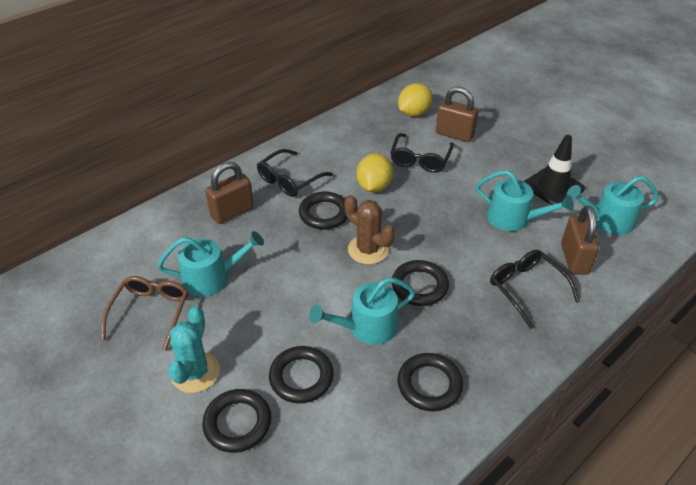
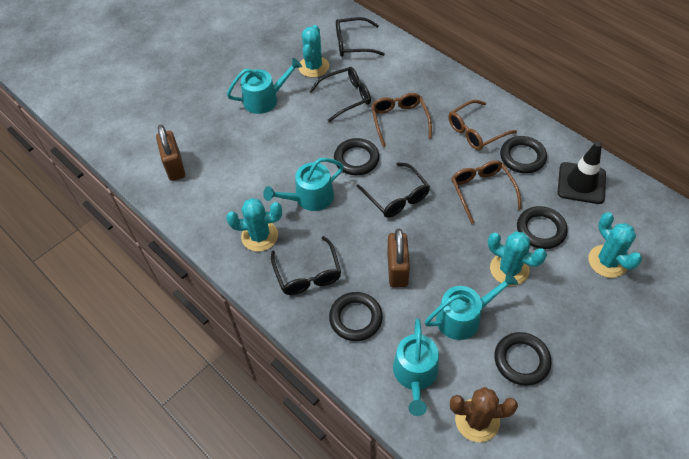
black glasses: [257,149,333,197] [390,133,454,173] [490,250,580,329] = 3 -> [271,236,341,295] [310,67,371,122] [336,17,385,57] [356,163,430,218] = 4
brown glasses: [101,276,189,351] = 1 -> [371,93,432,147] [448,100,517,150] [451,160,522,224] = 3
brown padlock: [205,162,254,224] [436,87,478,142] [561,205,599,275] = 3 -> [156,125,185,181] [387,229,410,288] = 2
turquoise cactus: [168,306,220,393] = 1 -> [226,198,282,252] [299,25,329,78] [488,232,547,286] [589,212,642,278] = 4
yellow lemon: [357,153,393,192] [398,83,432,117] = 2 -> none = 0

